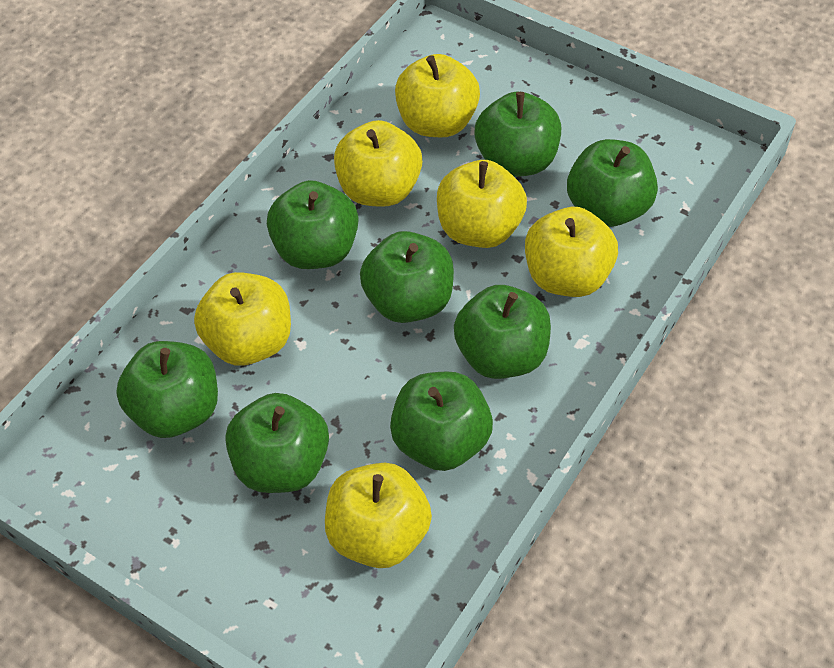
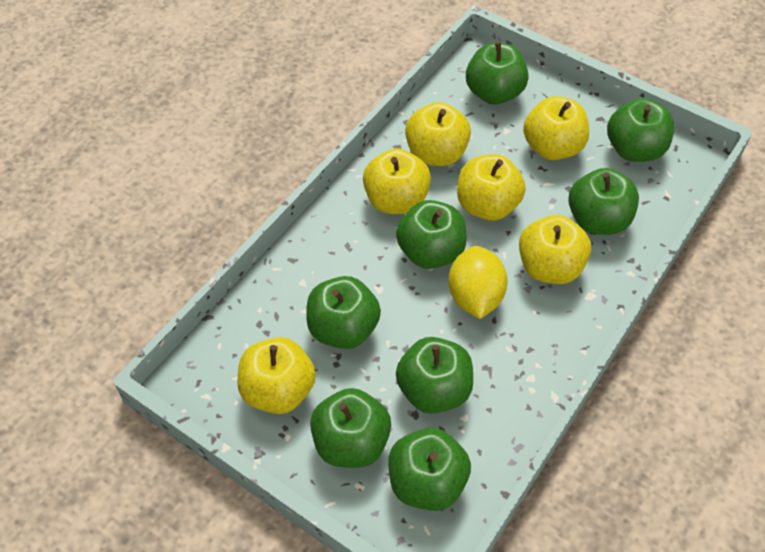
yellow lemon: none = 0 -> [448,246,508,319] = 1

